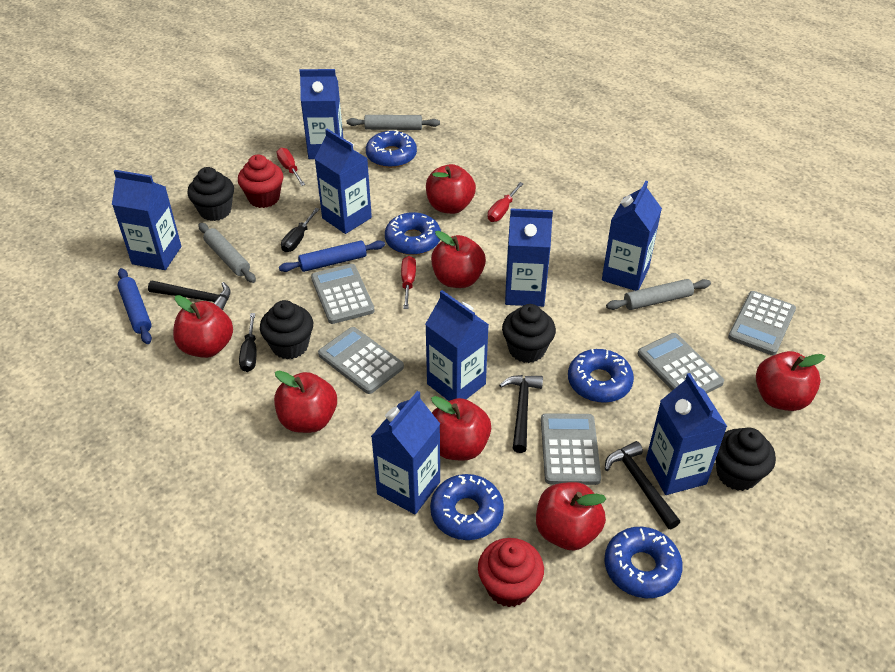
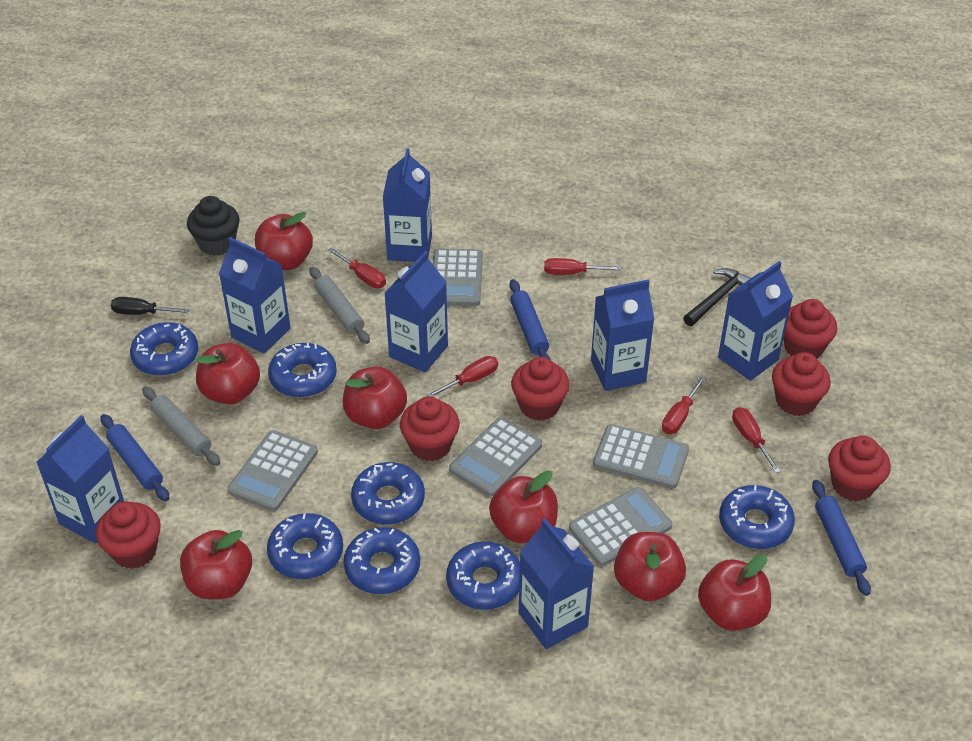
black cupcake: [187,167,234,221] [260,300,313,359] [502,304,556,363] [715,427,776,491] = 4 -> [187,196,240,256] = 1
black hammer: [148,281,231,310] [499,375,543,453] [605,441,680,529] = 3 -> [683,268,751,326] = 1
black screwdriver: [239,313,257,372] [281,208,319,252] = 2 -> [111,297,190,315] = 1
blue carton: [112,170,181,270] [299,69,343,159] [315,129,372,234] [371,391,440,514] [425,290,489,401] [505,208,553,307] [602,181,662,291] [646,373,727,495] = 8 -> [36,415,124,543] [219,237,291,353] [383,148,432,262] [384,251,448,372] [519,518,594,649] [591,279,654,391] [718,261,793,381] = 7
blue donut: [366,130,417,168] [385,212,441,255] [430,474,504,540] [568,349,634,403] [604,527,683,598] = 5 -> [130,322,198,376] [267,513,343,579] [268,343,337,398] [344,527,420,594] [351,462,425,524] [446,542,520,610] [719,485,795,549] = 7
blue rolling pin: [118,268,152,344] [279,240,385,272] = 2 -> [101,414,169,501] [509,279,551,360] [812,480,871,596] = 3
grey rolling pin: [199,223,256,283] [347,115,440,130] [606,279,711,310] = 3 -> [142,387,220,466] [310,267,370,344] = 2
red cupcake: [238,154,283,208] [478,538,544,607] = 2 -> [96,501,161,569] [400,396,460,461] [511,357,570,421] [772,352,831,416] [783,299,837,359] [828,435,891,501] = 6
red screwdriver: [277,148,305,186] [401,256,416,309] [488,182,524,222] = 3 -> [328,248,386,288] [427,356,498,397] [544,258,621,275] [662,376,706,434] [732,407,781,473] = 5

